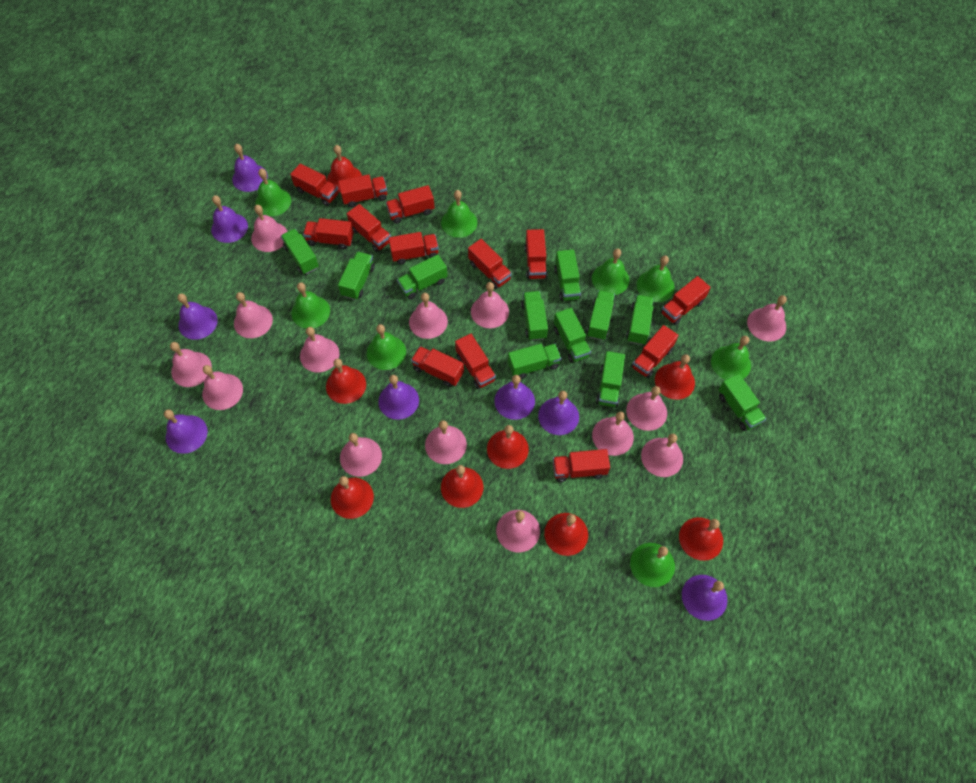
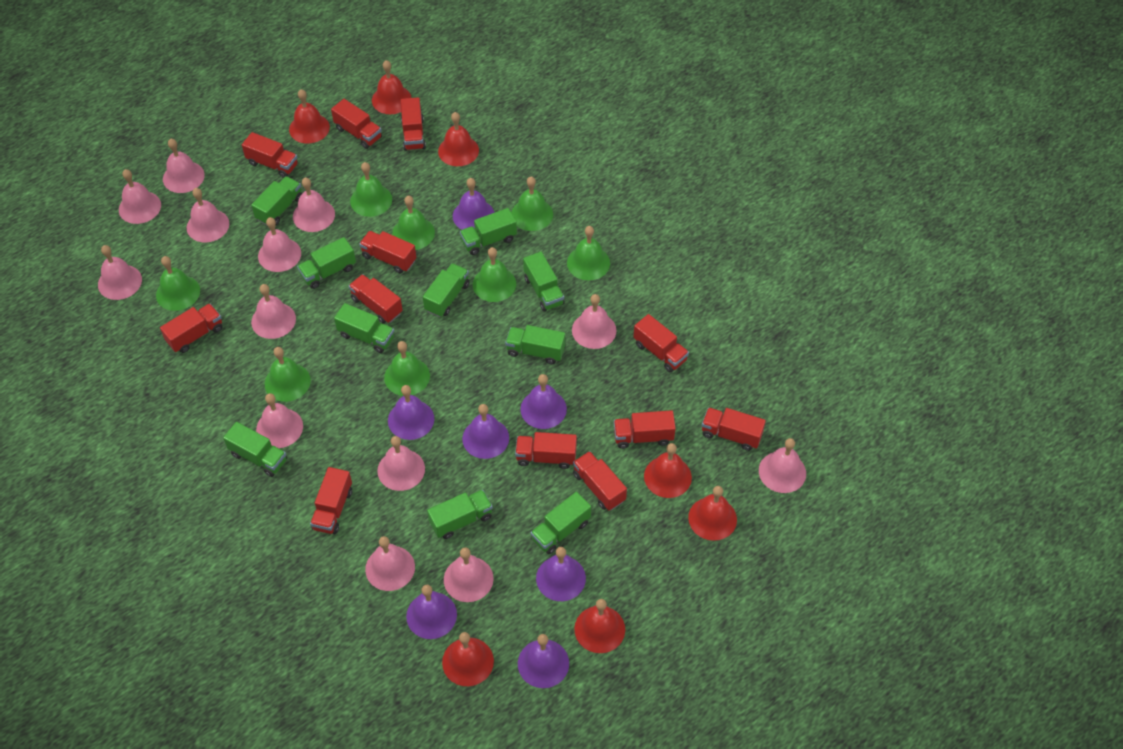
green truck: [281,229,319,274] [338,252,375,300] [397,255,448,299] [508,344,561,379] [521,291,548,341] [554,250,581,301] [554,308,591,363] [586,290,615,340] [596,351,625,407] [626,295,654,345] [719,374,766,431] = 11 -> [223,422,287,477] [251,176,302,225] [297,237,356,289] [334,303,394,353] [423,263,470,317] [427,490,493,539] [460,208,517,255] [505,325,565,364] [523,252,565,311] [531,492,591,554] = 10
pink bell: [170,342,212,387] [202,365,243,410] [234,292,273,338] [251,205,288,252] [300,327,340,373] [340,433,382,477] [409,293,448,339] [425,420,467,464] [471,282,509,328] [496,510,540,552] [592,412,634,456] [626,386,667,431] [641,434,683,477] [747,295,787,341] = 14 -> [98,245,142,300] [119,169,161,224] [163,139,205,193] [187,188,229,242] [251,284,296,339] [256,393,303,448] [258,217,301,272] [293,178,335,232] [365,536,415,591] [377,436,425,491] [444,548,494,602] [572,294,617,349] [759,438,806,493] = 13
purple bell: [164,409,208,454] [177,293,218,340] [211,195,248,243] [232,144,268,192] [378,375,419,420] [494,375,535,420] [538,391,579,435] [682,575,727,621] = 8 -> [388,385,434,440] [406,585,457,639] [453,178,495,230] [462,404,509,459] [518,634,569,688] [520,374,567,429] [536,547,586,601] = 7
red bell: [326,359,366,404] [327,145,362,193] [331,476,374,519] [441,465,483,508] [487,425,529,469] [544,513,588,556] [655,354,695,400] [679,517,723,561] = 8 -> [289,89,330,144] [372,60,412,114] [438,112,479,166] [442,632,494,686] [574,599,625,653] [644,443,692,498] [688,486,737,541] = 7
red truck: [290,163,339,206] [303,218,354,250] [338,174,387,208] [347,204,391,252] [386,185,435,224] [388,232,439,265] [411,346,464,387] [455,334,496,389] [468,239,512,289] [524,229,548,279] [553,449,610,482] [631,325,679,378] [661,276,711,325] = 13 -> [160,304,223,353] [242,132,298,178] [310,467,352,534] [331,99,382,149] [349,274,402,324] [359,231,416,273] [400,97,426,151] [515,432,577,469] [573,451,627,511] [614,410,676,449] [633,314,689,372] [702,408,766,451] = 12

